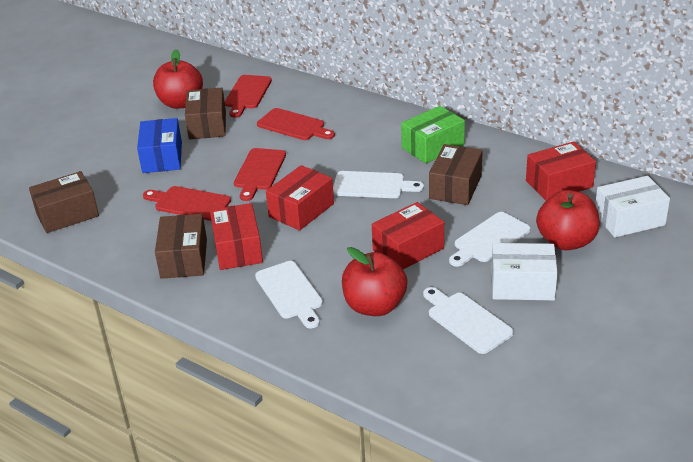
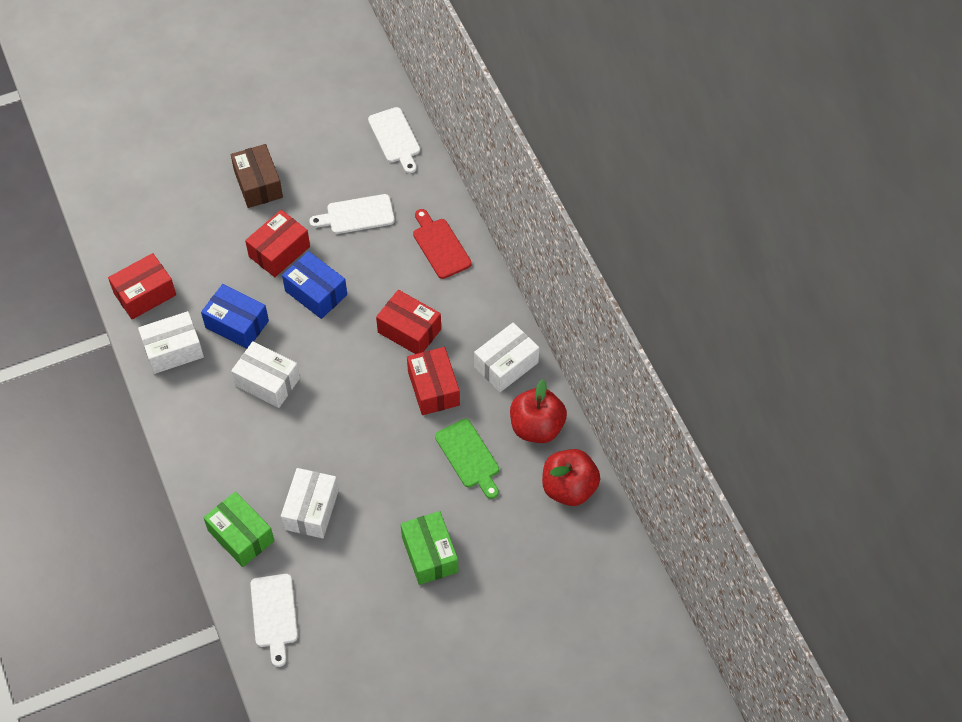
blue box: [137,118,182,173] = 1 -> [201,284,269,349] [282,251,347,319] = 2
brown box: [29,171,99,233] [155,214,207,279] [185,88,226,139] [429,144,483,205] = 4 -> [231,144,283,208] = 1
green box: [401,106,465,164] = 1 -> [203,492,274,567] [401,511,459,585] = 2
green cutting board: none = 0 -> [435,419,499,499] = 1
red apple: [153,49,203,109] [342,247,407,316] [536,190,600,250] = 3 -> [510,379,567,443] [542,449,600,506] = 2
red cutting board: [143,186,231,221] [225,75,272,118] [234,148,286,201] [257,108,335,140] = 4 -> [413,209,472,279] = 1
white box: [491,243,558,300] [595,176,670,237] = 2 -> [138,311,204,374] [231,341,300,408] [281,468,339,538] [474,322,539,392] = 4
white cutting board: [255,261,323,328] [333,171,424,198] [423,287,514,354] [449,212,530,267] = 4 -> [250,574,298,667] [309,194,395,234] [368,107,420,173] = 3

